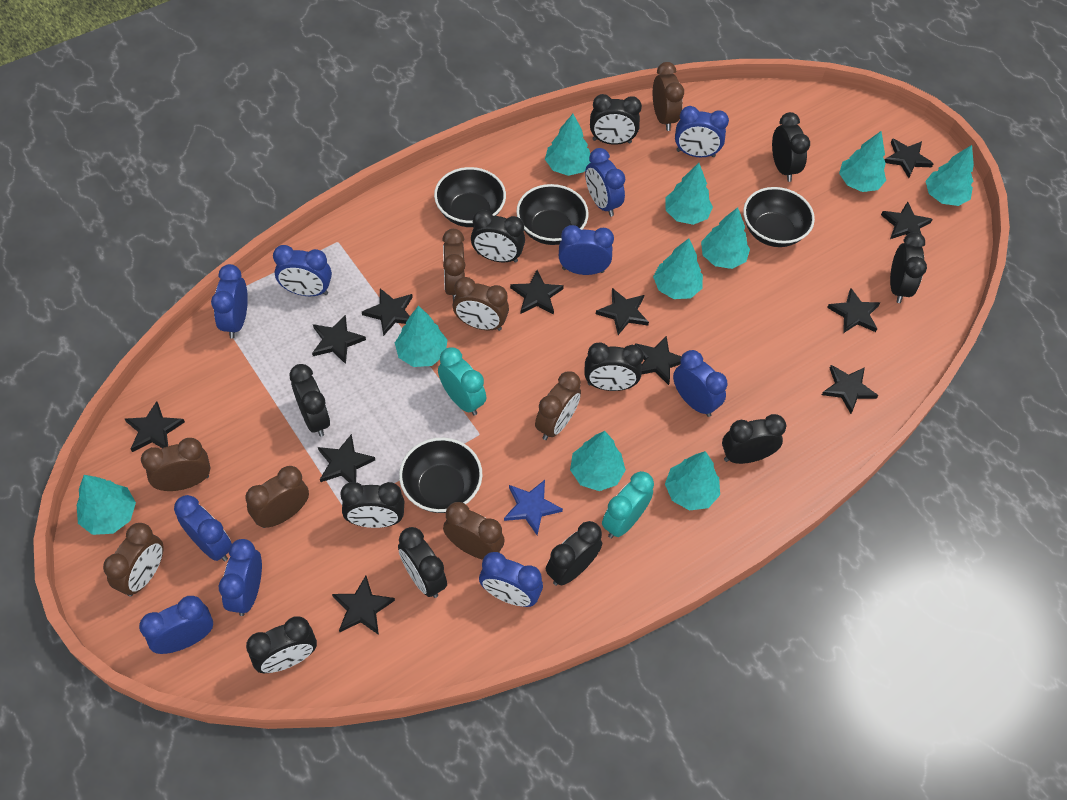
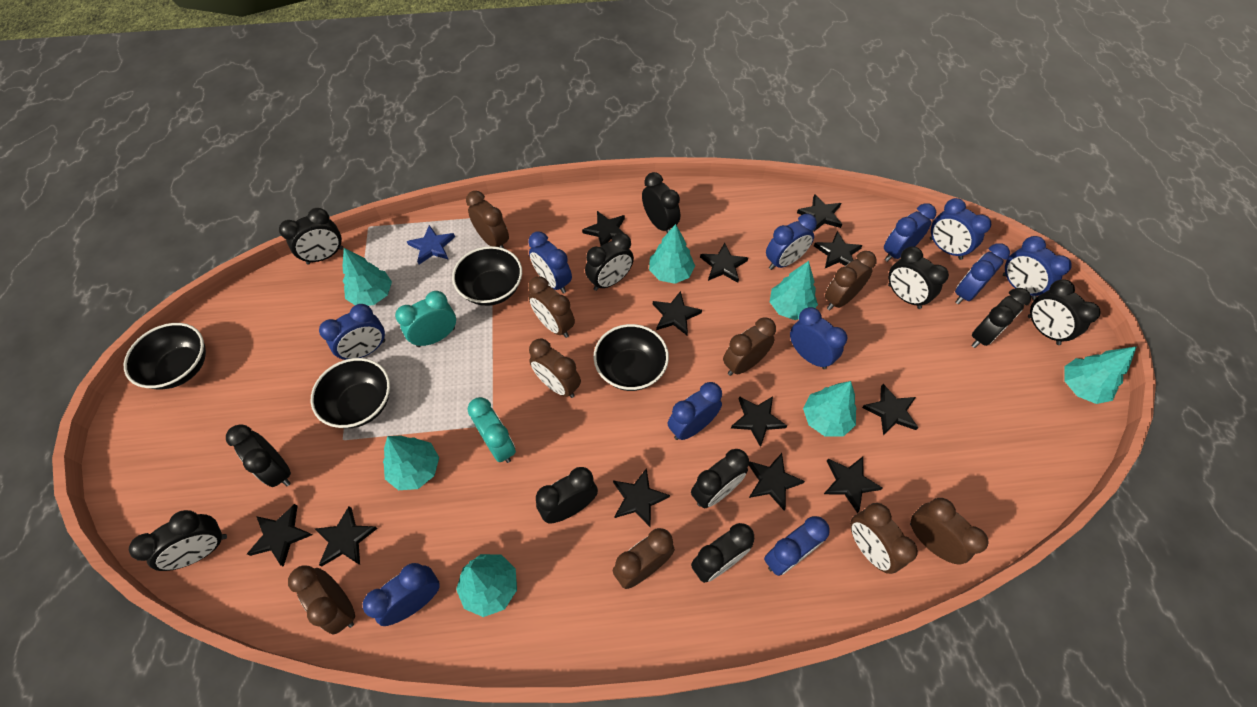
blue clock: [139,596,213,654] [174,495,232,562] [211,264,248,339] [219,539,262,616] [273,245,332,296] [479,552,543,607] [559,225,614,275] [585,148,625,217] [673,350,727,417] [675,106,729,157] = 10 -> [319,304,385,360] [363,563,440,626] [528,231,572,293] [668,382,722,440] [764,516,830,576] [766,214,817,270] [790,307,848,369] [884,203,936,262] [930,198,991,260] [955,243,1010,304] [1003,236,1072,300] = 11
brown clock: [103,523,164,597] [141,438,210,491] [245,466,309,528] [442,229,466,301] [443,502,505,560] [453,277,509,331] [535,371,581,440] [653,62,684,131] = 8 -> [288,566,355,634] [466,191,509,248] [528,276,575,338] [529,338,581,398] [613,528,675,589] [723,317,776,376] [825,251,877,310] [850,503,918,574] [910,498,988,565] = 9
turquoise tree: [77,475,136,535] [395,306,447,367] [545,114,590,176] [570,431,626,491] [653,238,703,299] [665,163,713,225] [665,451,720,511] [701,207,750,269] [839,131,886,192] [925,145,974,206] = 10 -> [343,248,392,306] [383,435,439,490] [456,554,517,617] [649,224,695,284] [770,261,818,320] [803,381,857,437] [1064,346,1137,404] = 7

